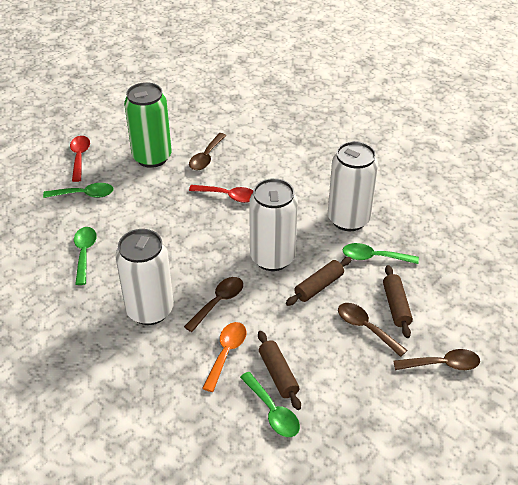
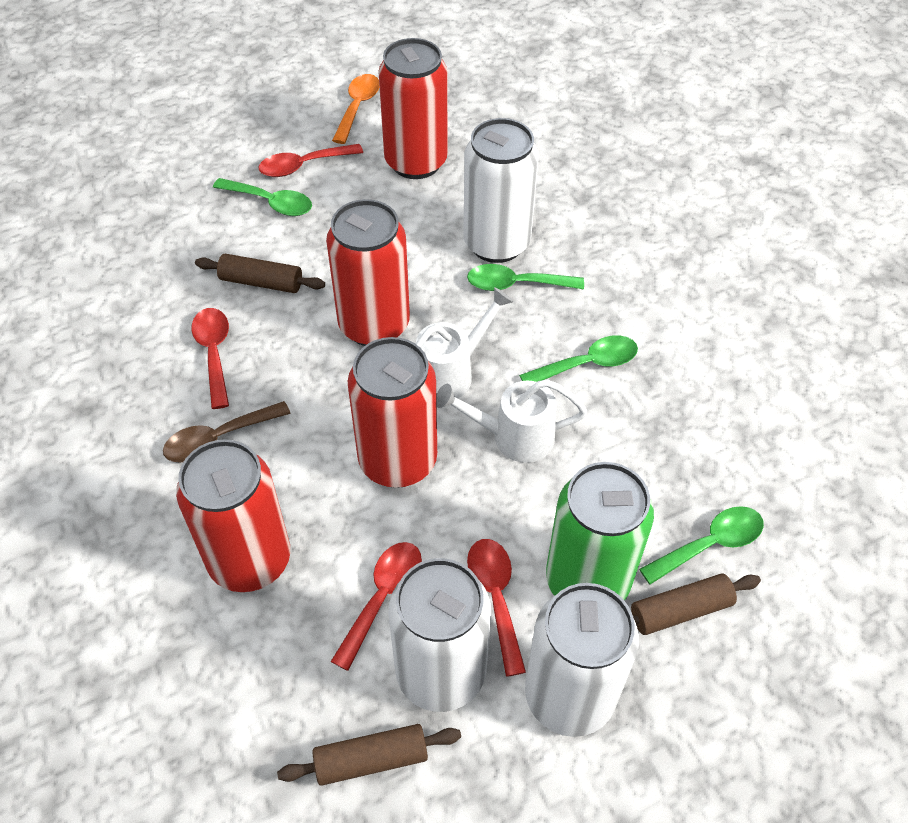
brown spoon: [184,277,243,332] [189,133,227,170] [338,303,407,357] [393,349,480,370] = 4 -> [163,401,291,463] = 1
red can: none = 0 -> [176,439,290,592] [326,199,410,346] [348,337,437,488] [378,38,448,179] = 4
red spoon: [70,136,90,182] [189,185,253,203] = 2 -> [191,308,229,409] [259,144,363,177] [331,542,422,671] [467,539,526,677] = 4
white watering can: none = 0 -> [416,287,514,398] [436,379,587,463] = 2

